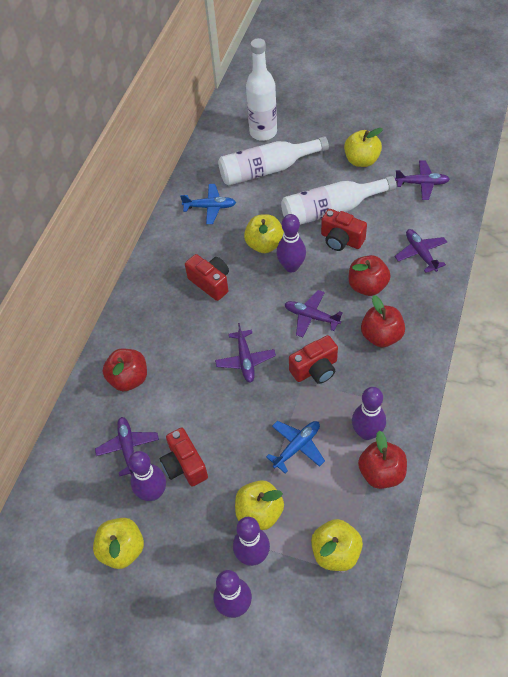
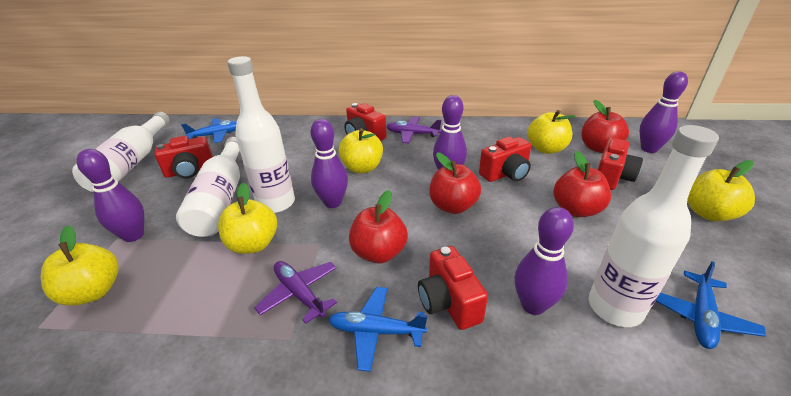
blue plane: [180,184,236,224] [266,421,325,473] = 2 -> [181,118,237,143] [328,287,427,372] [656,261,766,349] = 3
purple plane: [95,417,159,476] [215,323,276,383] [285,290,343,337] [394,229,447,273] [395,160,450,200] = 5 -> [254,261,337,324] [386,117,441,143] = 2
red camera: [160,428,208,487] [185,254,229,301] [289,335,338,384] [321,209,367,251] = 4 -> [154,136,213,179] [344,103,387,141] [418,246,488,330] [479,137,531,182] [598,138,643,190] = 5
white bottle: [218,136,329,186] [246,38,277,141] [281,176,396,225] = 3 -> [72,112,170,192] [176,137,240,237] [227,56,295,213] [588,125,719,327] = 4

